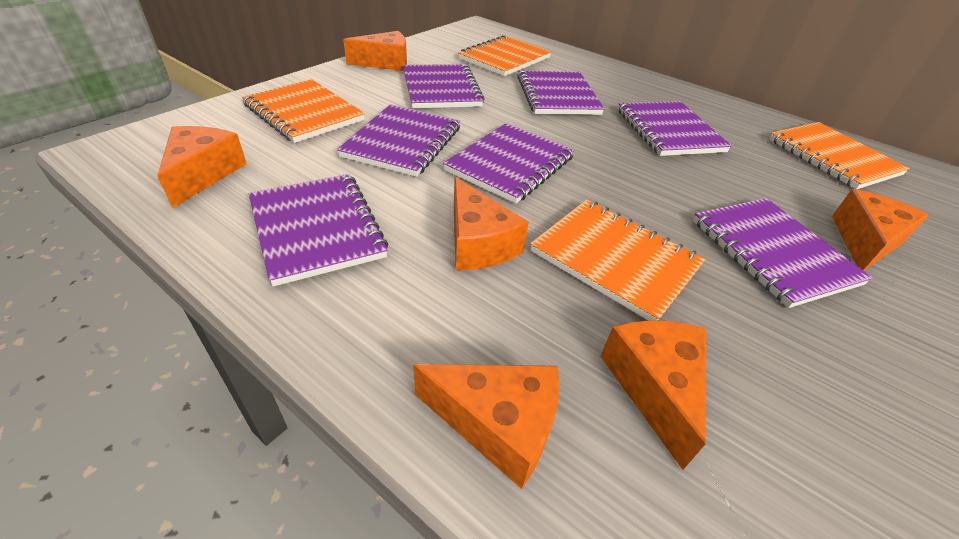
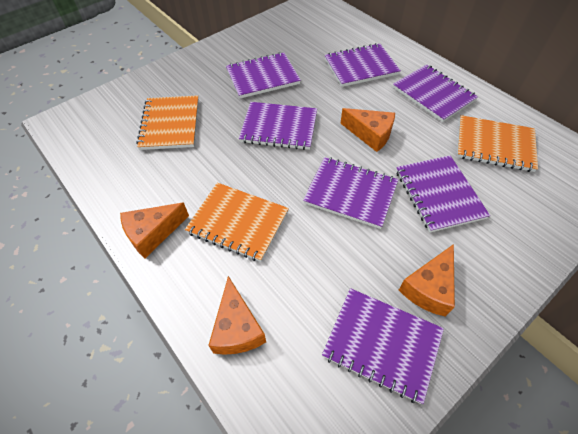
orange cheese: [157,126,247,208] [343,31,407,71] [413,364,559,489] [454,177,529,271] [600,320,706,470] [832,189,929,271] = 6 -> [120,203,189,258] [208,276,266,355] [340,108,395,152] [399,244,455,317] = 4
orange notebook: [242,79,365,143] [458,35,551,76] [530,200,705,321] [769,122,910,189] = 4 -> [136,95,199,150] [185,183,289,262] [457,115,538,172] = 3

